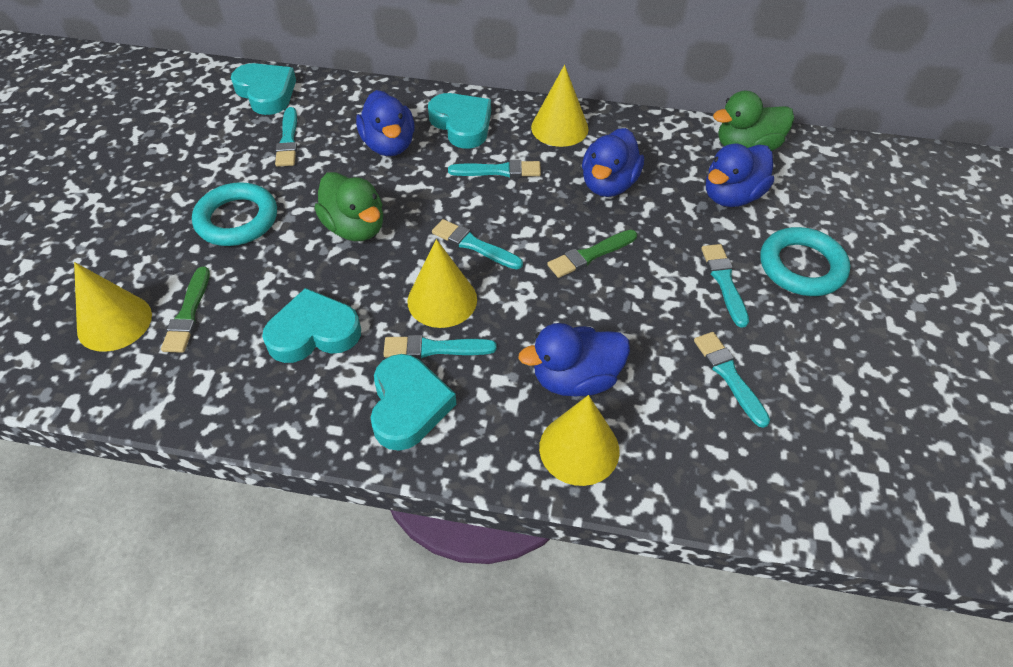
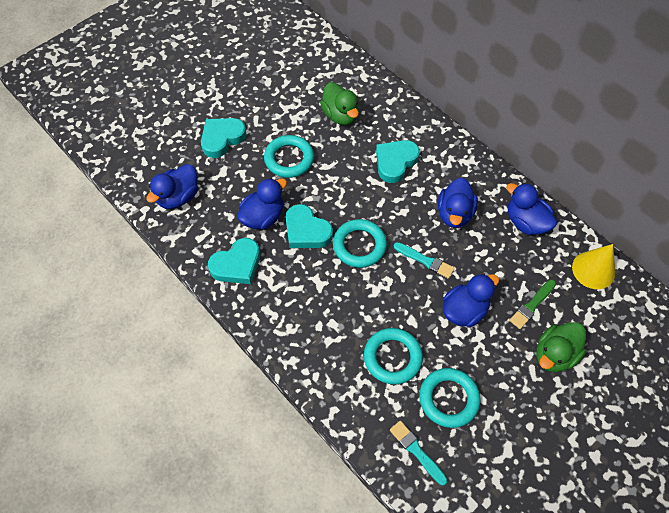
blue duck: [356,90,415,156] [519,323,630,396] [582,128,644,197] [706,143,774,207] = 4 -> [146,164,198,209] [237,178,287,230] [438,178,478,228] [443,273,499,328] [506,183,557,235] = 5
green brush: [161,267,210,353] [547,230,637,278] = 2 -> [509,279,556,329] = 1
turquoise brush: [275,107,297,167] [383,335,497,358] [432,219,523,269] [448,160,541,177] [694,332,770,428] [701,244,749,328] = 6 -> [390,421,447,485] [394,242,455,279] = 2
turquoise ring: [192,182,277,246] [760,227,850,296] = 2 -> [264,135,314,178] [333,219,387,268] [364,328,423,385] [419,368,480,428] = 4
yellow cone: [74,262,152,352] [408,239,477,328] [531,65,589,147] [539,395,620,486] = 4 -> [572,244,615,289] = 1

